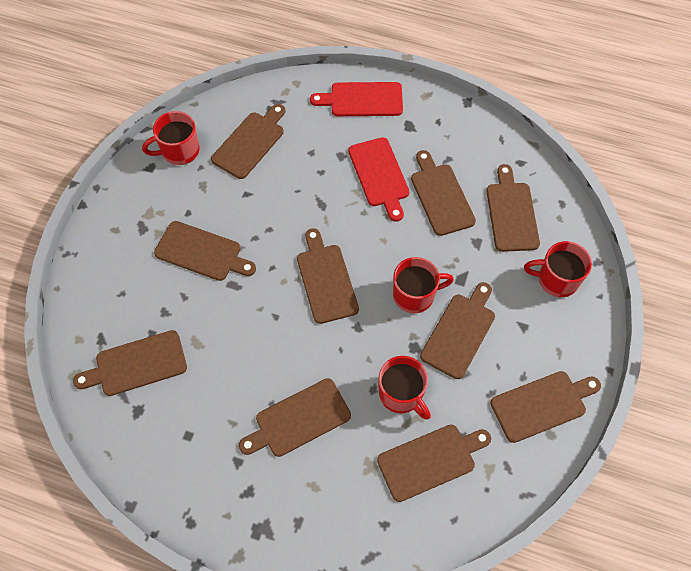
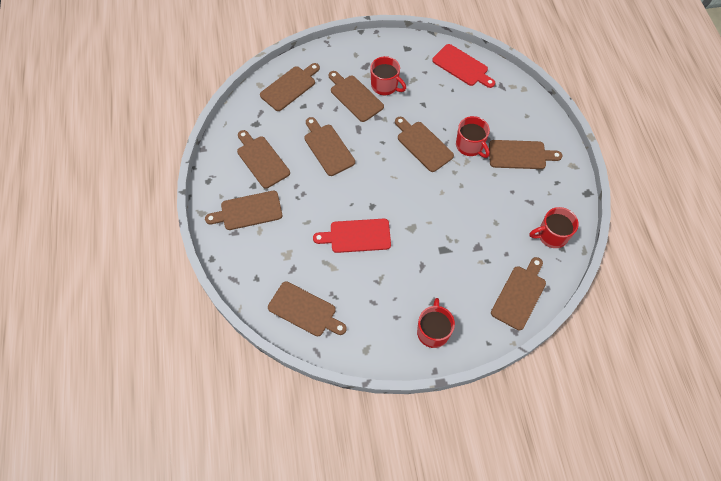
brown cutting board: [73,330,187,396] [154,221,256,281] [211,104,285,179] [239,378,351,457] [297,228,359,324] [377,425,491,502] [411,150,476,236] [420,282,495,379] [486,164,540,252] [490,371,601,443] = 10 -> [205,191,282,230] [237,130,290,189] [260,63,320,111] [268,281,347,336] [304,117,355,176] [329,71,384,122] [395,117,454,172] [489,140,562,169] [491,257,546,330] = 9

